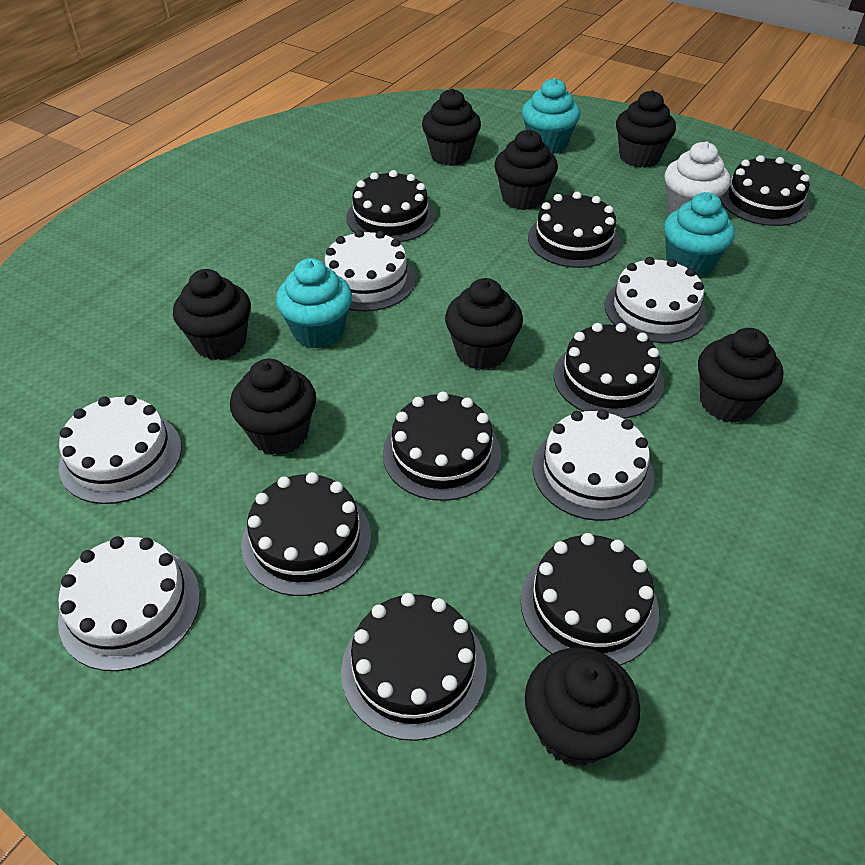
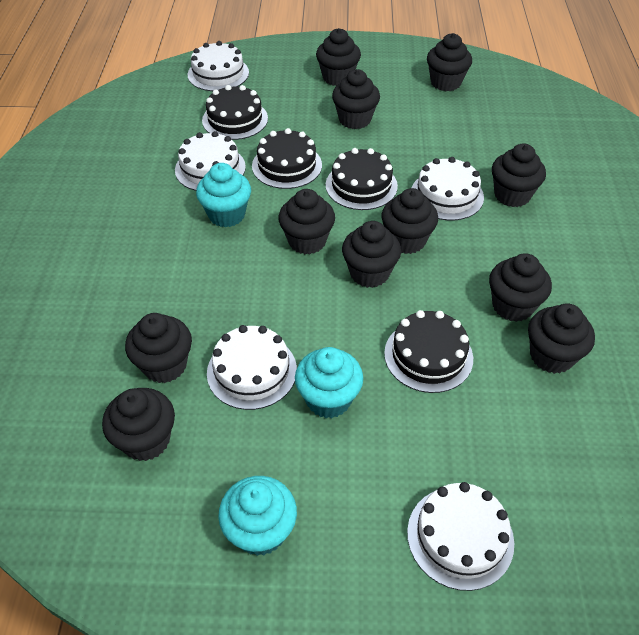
black cake: [241,472,371,596] [341,593,487,741] [346,170,435,242] [383,392,501,501] [520,533,659,665] [528,192,620,268] [554,323,664,419] [720,155,810,226] = 8 -> [202,85,268,140] [252,128,322,189] [326,148,398,210] [384,310,473,393] = 4
black cupcake: [173,269,251,360] [230,359,316,455] [422,89,481,166] [445,278,523,370] [494,129,558,210] [525,648,640,766] [616,90,676,168] [698,328,783,423] = 8 -> [102,388,175,461] [125,313,192,383] [278,189,335,254] [316,28,361,86] [332,69,380,129] [342,221,401,288] [381,188,438,254] [427,33,472,91] [489,253,552,322] [492,143,546,207] [528,303,595,374] = 11
white cupcake: [665,141,730,214] = 1 -> none = 0

